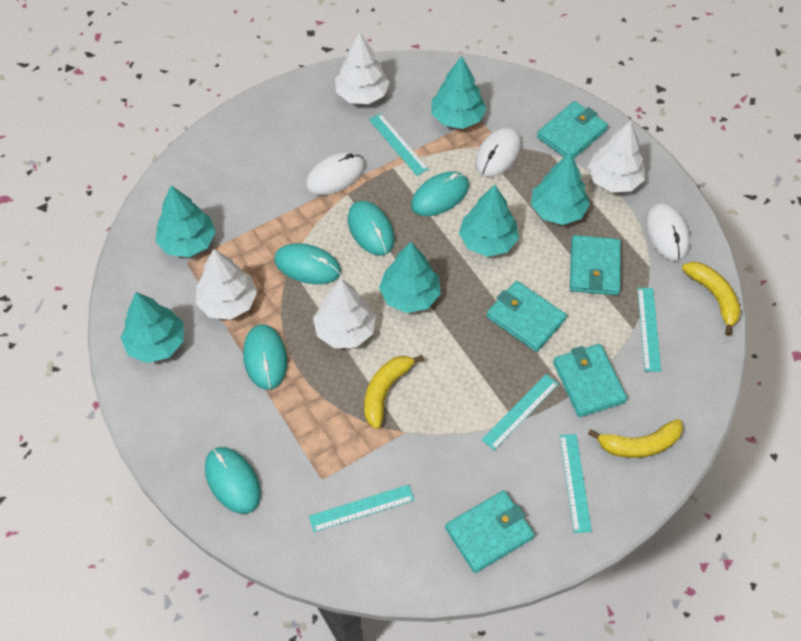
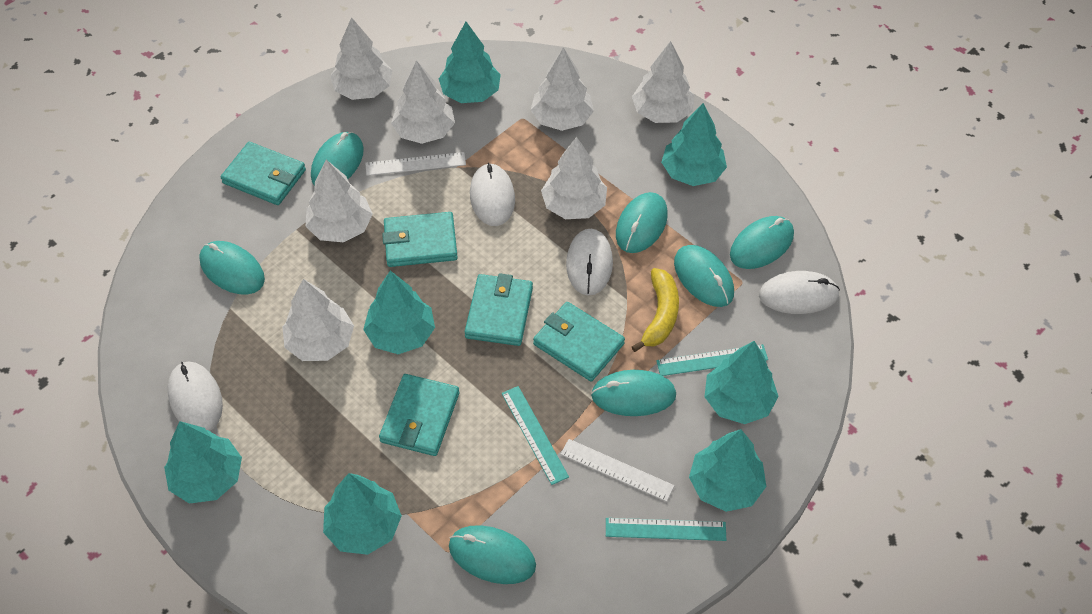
turquoise mouse: [205,447,261,514] [243,324,287,390] [274,243,341,284] [348,201,395,256] [411,172,469,216] = 5 -> [199,241,265,295] [311,132,364,186] [449,525,536,584] [591,370,676,416] [616,192,668,253] [674,245,734,307] [730,216,794,269] = 7
turquoise ruler: [309,485,414,532] [369,113,429,176] [482,374,559,450] [560,434,592,533] [637,288,661,372] = 5 -> [502,386,569,485] [606,518,726,541] [656,344,768,376] = 3
turquoise tree: [121,292,184,363] [156,186,216,257] [379,242,441,313] [431,56,486,129] [459,185,519,257] [531,152,590,225] = 6 -> [164,421,242,504] [323,473,402,555] [363,271,435,354] [439,22,501,103] [661,103,727,186] [689,429,766,512] [704,341,779,424] = 7
white mouse: [306,152,365,195] [475,127,522,177] [646,203,690,261] = 3 -> [168,361,223,431] [470,163,515,226] [566,229,613,296] [759,271,840,314] = 4
white ruler: none = 0 -> [365,152,466,176] [561,439,675,502] = 2
white tree: [196,249,257,320] [313,278,376,348] [335,32,389,104] [587,121,645,193] = 4 -> [282,279,354,361] [306,160,373,243] [330,17,392,100] [391,60,455,144] [531,47,594,131] [541,137,607,219] [632,41,695,123] = 7
yellow banana: [364,355,424,429] [588,419,683,458] [682,262,741,336] = 3 -> [632,268,679,352] = 1

